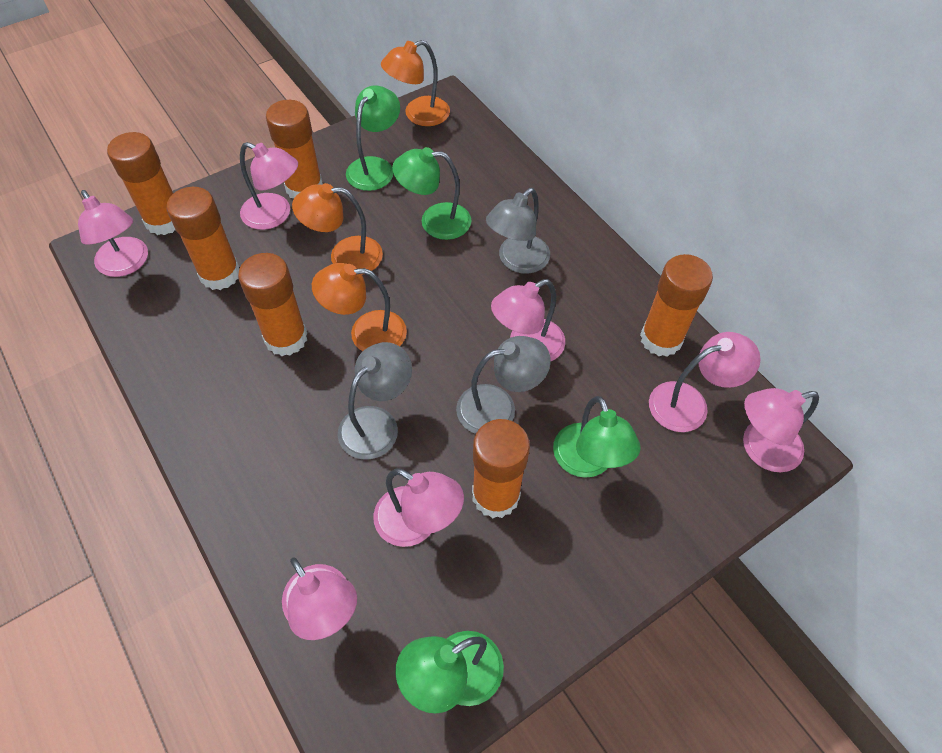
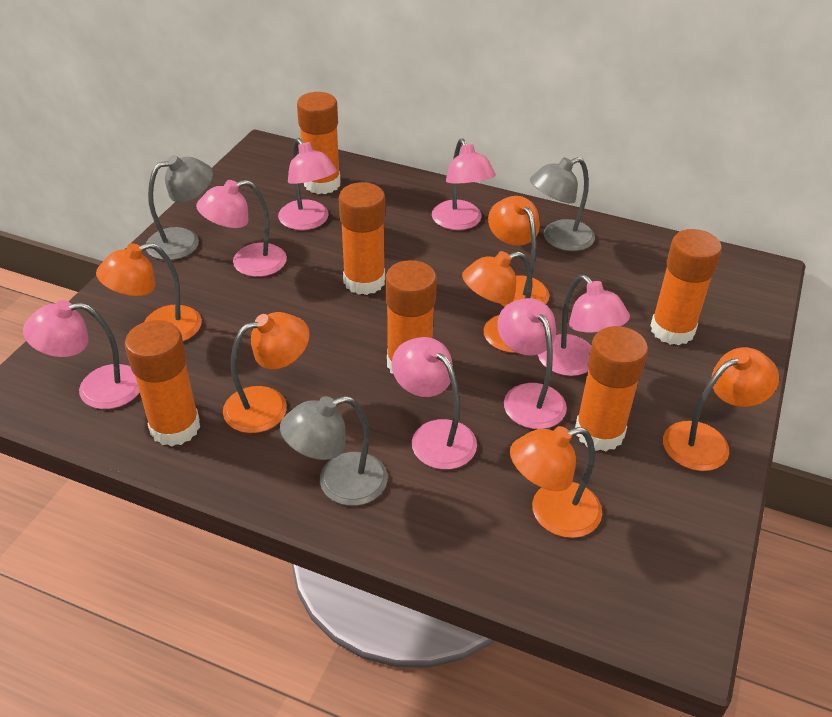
green lamp: [346,86,400,191] [392,147,471,240] [396,631,504,713] [553,396,641,478] = 4 -> none = 0
orange lamp: [292,183,383,275] [312,263,407,351] [381,40,450,126] = 3 -> [96,243,202,341] [223,312,310,433] [462,251,533,353] [488,196,549,307] [510,426,602,538] [663,347,779,471] = 6

